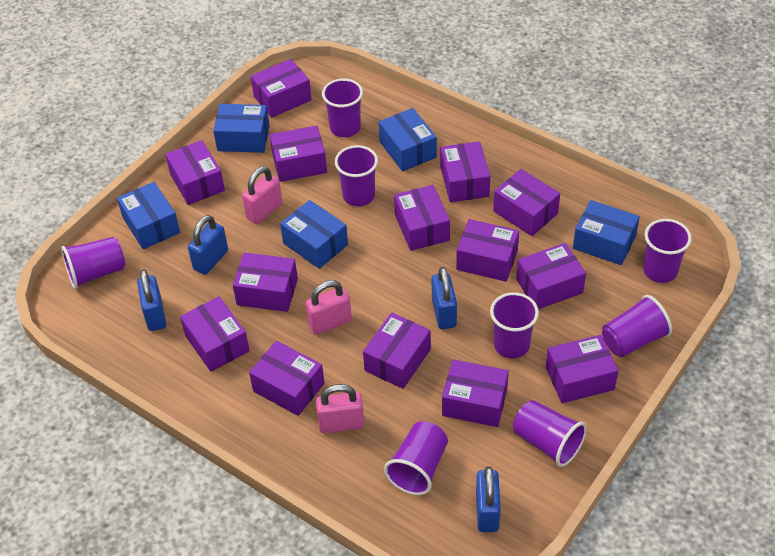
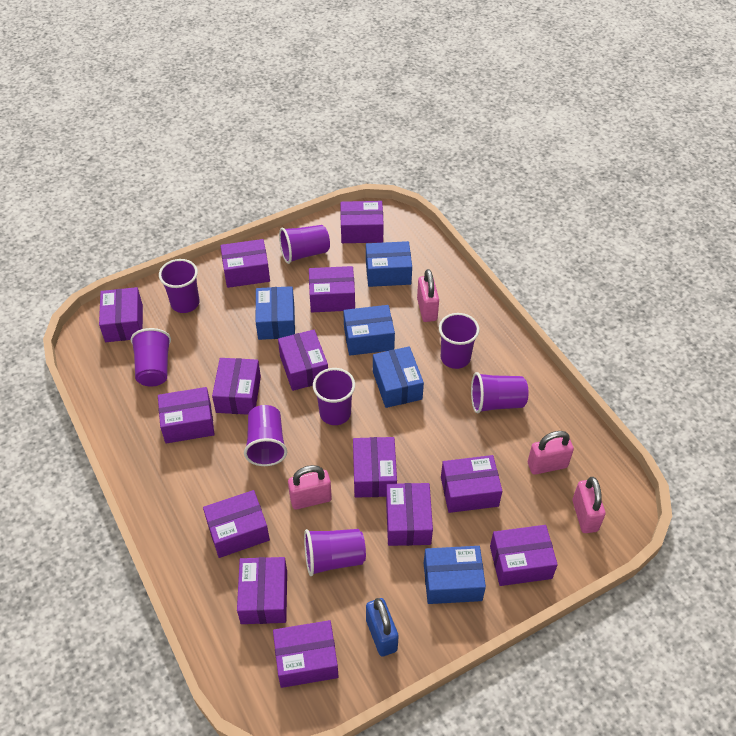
blue padlock: [137,269,166,331] [188,215,228,275] [432,267,457,329] [476,466,501,532] = 4 -> [366,598,399,657] = 1
pink padlock: [242,166,282,224] [305,280,352,335] [316,384,364,433] = 3 -> [288,465,332,510] [417,269,439,322] [528,431,574,475] [572,477,606,533] = 4

